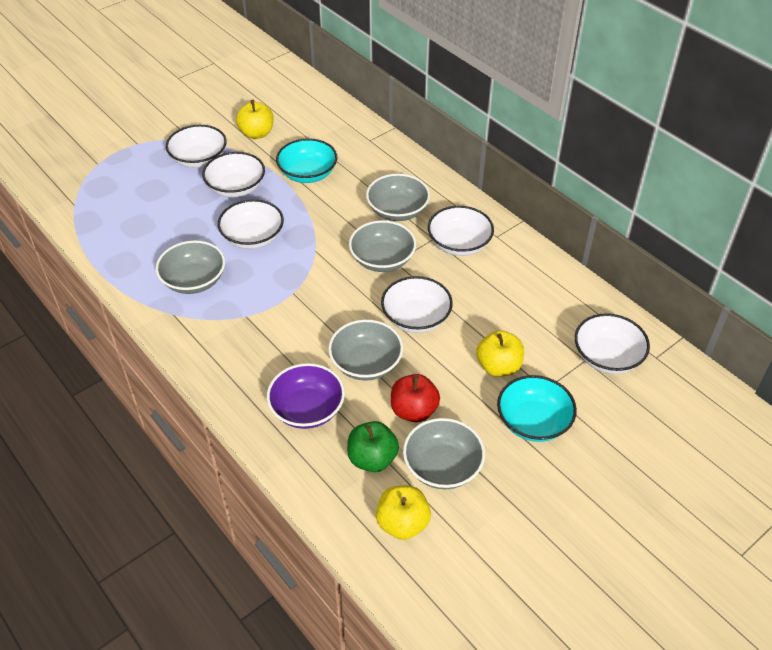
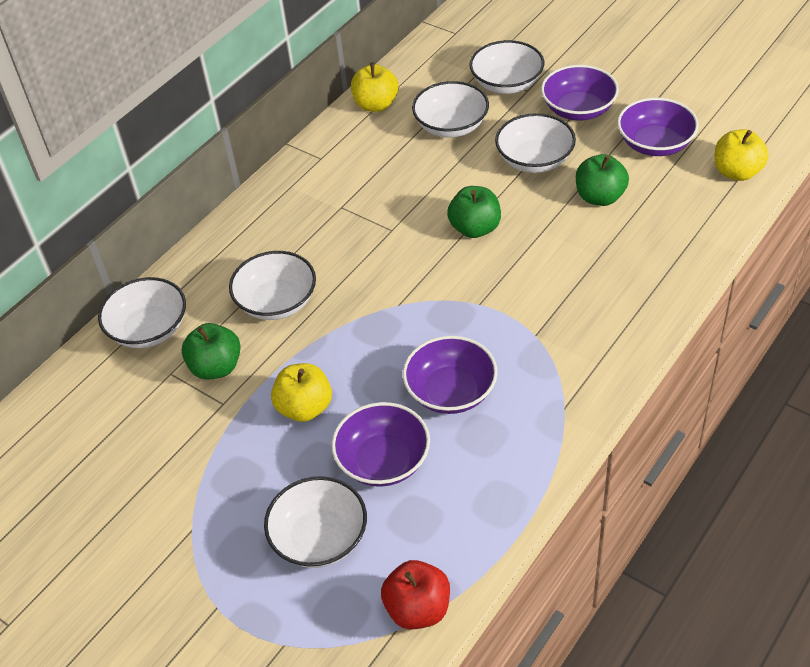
green apple: [347,421,399,472] = 1 -> [182,323,241,380] [447,186,501,238] [576,154,629,206] = 3
grey bowl: [156,241,225,294] [328,320,403,380] [349,220,416,272] [366,174,430,221] [403,418,485,489] = 5 -> none = 0
purple bowl: [267,363,345,429] = 1 -> [331,402,430,487] [403,336,497,414] [541,65,619,121] [617,98,699,156] = 4
turquoise bowl: [276,138,337,183] [497,375,577,442] = 2 -> none = 0

